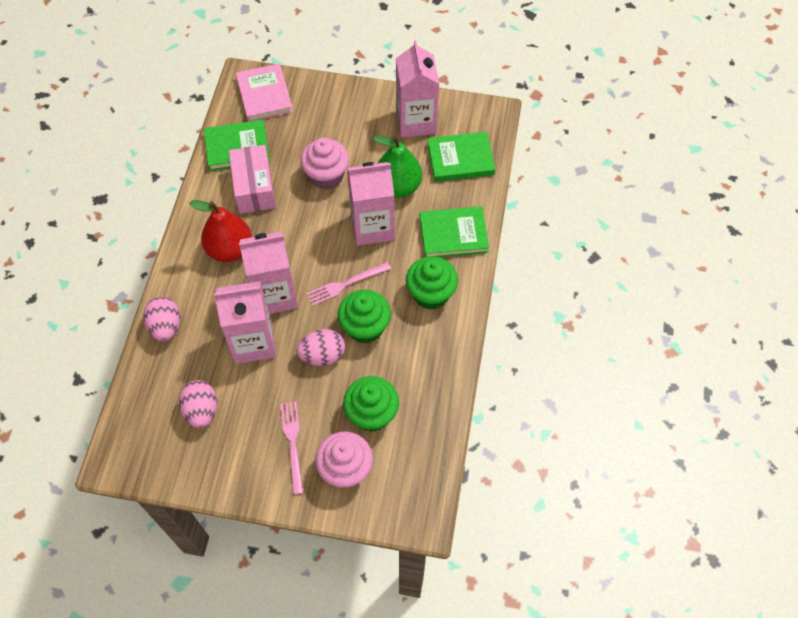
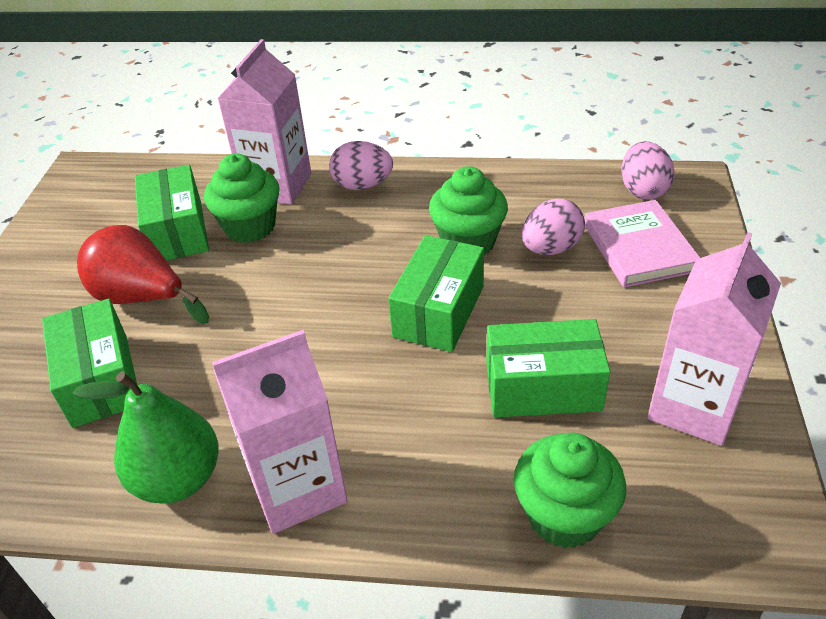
green book: [204,120,270,171] [419,206,489,257] [427,132,495,182] = 3 -> none = 0
green box: none = 0 -> [42,299,137,428] [135,165,209,261] [388,235,484,352] [486,319,610,417] = 4
pink box: [229,145,276,214] = 1 -> none = 0
pink carton: [214,281,276,364] [239,231,298,314] [347,162,395,246] [396,40,439,138] = 4 -> [212,330,347,534] [217,39,311,205] [647,232,781,446] = 3
pink cupcake: [300,138,349,190] [315,432,373,488] = 2 -> none = 0
pink fork: [280,402,304,495] [306,262,391,306] = 2 -> none = 0

